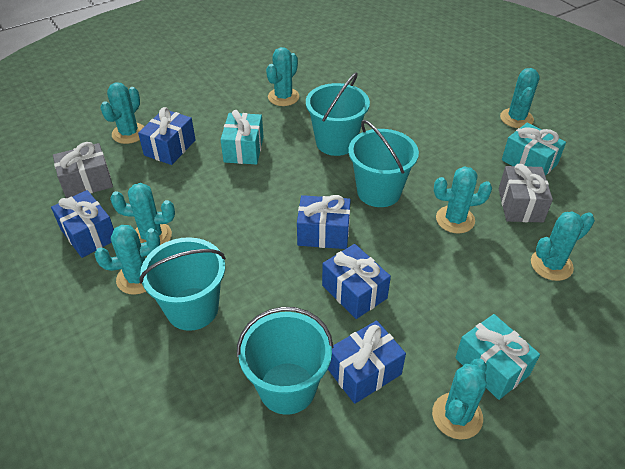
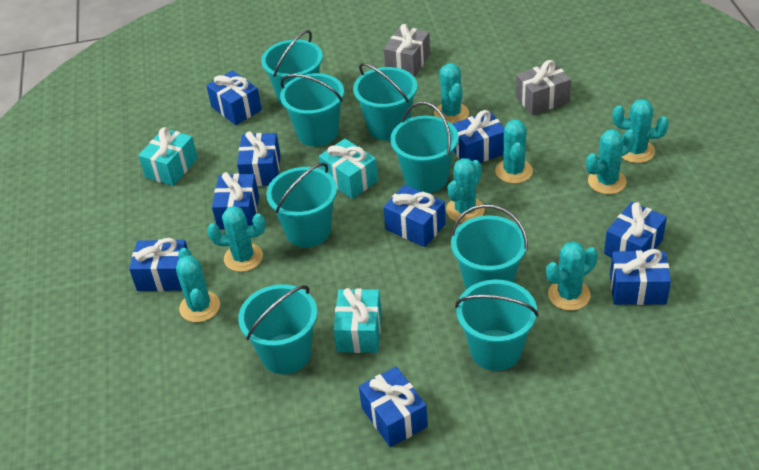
blue gift: [51,190,114,258] [138,107,195,165] [297,195,351,249] [322,244,391,319] [328,321,406,404] = 5 -> [129,238,188,291] [206,70,262,125] [212,172,259,229] [237,131,281,186] [359,367,428,447] [383,185,445,247] [453,110,504,163] [604,202,667,257] [610,249,671,305] = 9
turquoise bucket: [140,237,226,331] [237,307,334,415] [306,73,370,156] [348,120,419,207] = 4 -> [238,284,317,374] [261,30,323,108] [266,163,337,247] [280,73,344,147] [353,63,417,141] [390,102,459,193] [451,204,528,289] [455,280,539,371] = 8

